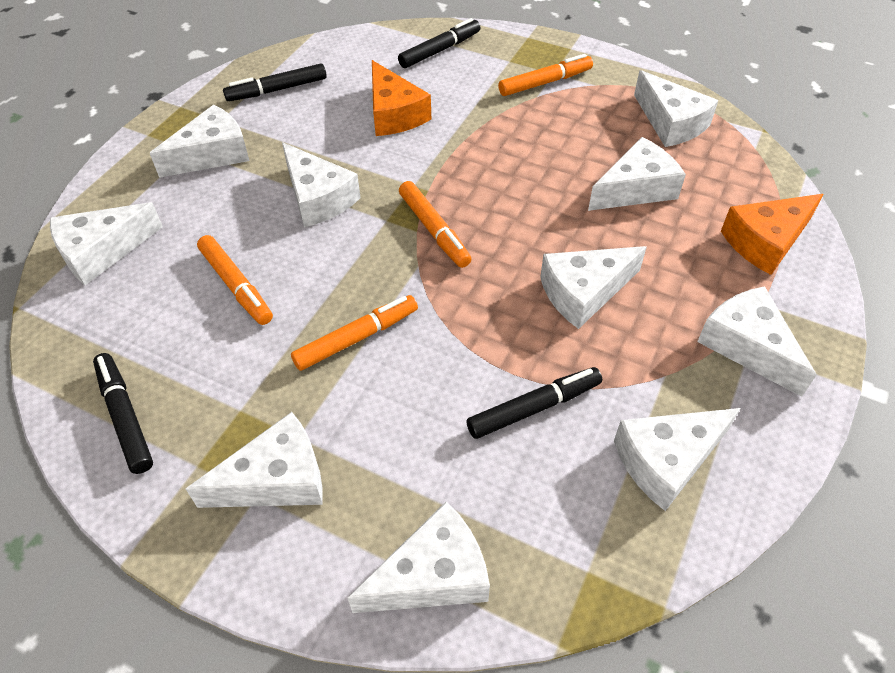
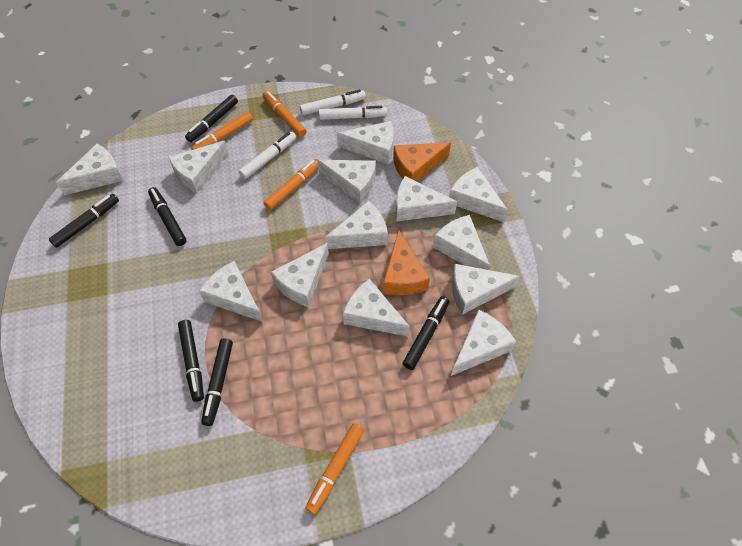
black marker: [93,353,153,474] [223,63,327,101] [398,18,480,68] [466,367,602,439] = 4 -> [49,194,119,248] [148,187,186,246] [178,320,204,402] [185,95,238,142] [201,339,233,426] [403,296,449,370] = 6
white cheese: [50,202,163,285] [150,105,249,178] [186,412,323,508] [282,142,361,227] [347,501,490,613] [540,246,647,329] [588,137,686,211] [614,408,741,511] [634,70,718,147] [697,286,817,397] = 10 -> [56,144,124,195] [168,141,229,193] [199,261,263,322] [271,243,329,307] [317,160,376,204] [325,201,388,249] [337,121,394,164] [343,279,410,337] [396,176,457,222] [433,215,490,270] [449,167,508,222] [451,309,516,376] [452,264,520,315] = 13
white marker: none = 0 -> [239,131,296,179] [300,89,366,115] [319,106,387,120] = 3

